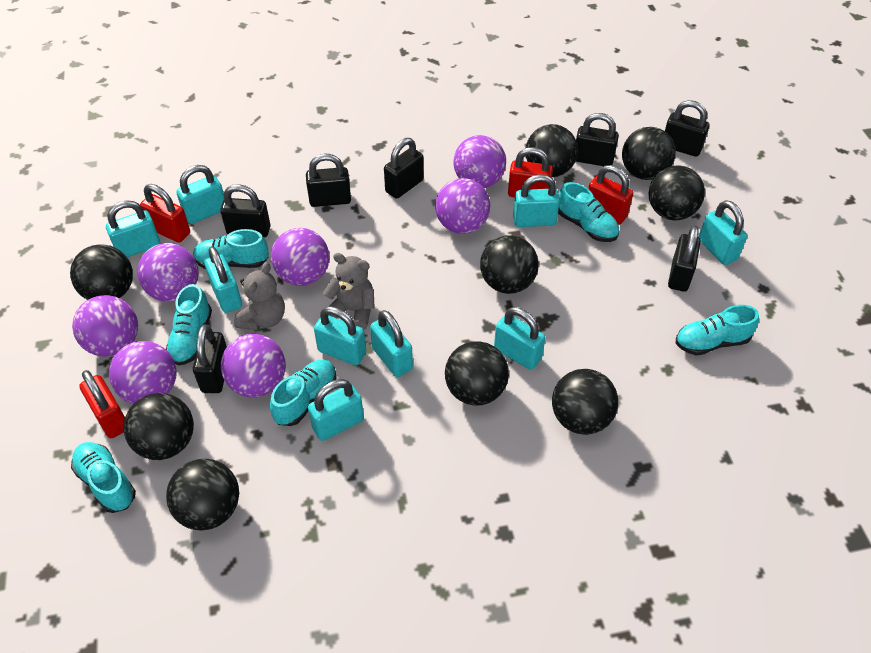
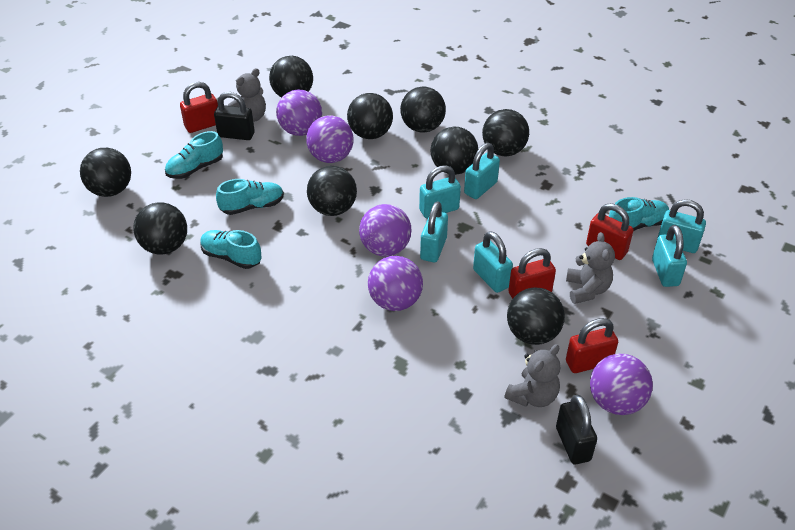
black padlock: [193,324,227,393] [220,184,271,237] [306,153,351,207] [384,138,424,199] [576,113,619,166] [665,100,710,157] [668,225,701,292] = 7 -> [214,92,255,140] [556,395,597,464] = 2
grey teddy bear: [234,262,285,330] [323,253,375,330] = 2 -> [228,68,266,122] [504,344,561,407] [566,232,615,304] = 3
purple ball: [72,295,138,357] [109,341,176,404] [137,243,199,302] [221,334,286,397] [271,228,330,286] [435,178,490,234] [453,135,506,188] = 7 -> [276,90,322,136] [306,116,354,163] [359,204,411,256] [368,256,423,311] [590,354,653,415] = 5
turquoise padlock: [106,200,160,257] [176,165,224,224] [204,246,242,313] [308,379,364,441] [314,306,366,366] [370,310,413,377] [494,307,545,370] [513,174,560,227] [699,200,747,265] = 9 -> [419,165,461,218] [420,201,448,262] [464,143,500,199] [473,231,513,293] [652,225,687,287] [657,199,706,253] = 6
turquoise shoe: [71,442,136,513] [166,284,212,366] [193,229,269,269] [270,359,336,426] [558,182,619,242] [676,305,759,356] = 6 -> [165,131,223,179] [200,230,262,269] [216,179,284,215] [609,197,669,231] = 4

